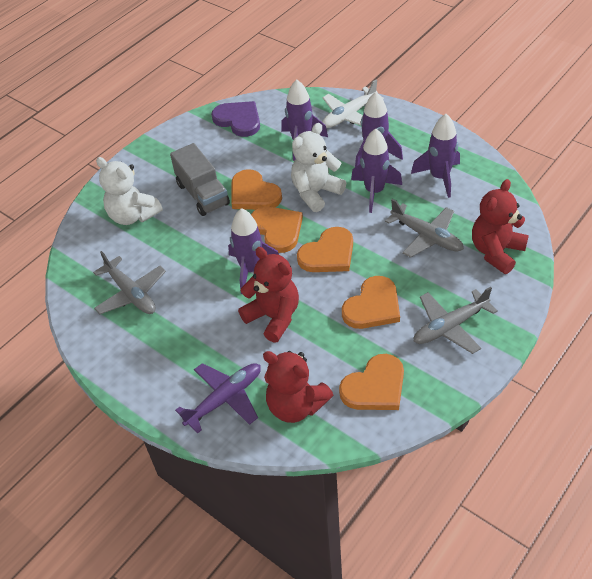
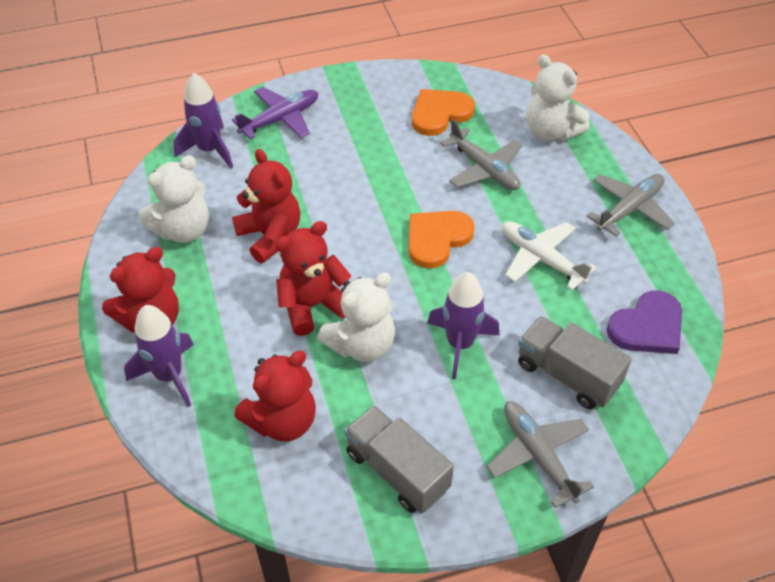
grey truck: [170,143,230,216] = 1 -> [344,405,454,513] [518,316,632,409] = 2
orange heart: [231,169,282,210] [251,207,303,253] [297,227,353,272] [339,354,404,410] [342,276,400,329] = 5 -> [408,211,475,269] [412,89,475,136] = 2
purple rocket: [228,208,279,294] [281,79,328,161] [351,128,402,213] [355,92,403,167] [411,114,460,198] = 5 -> [124,305,194,407] [173,73,233,168] [427,272,499,379] = 3
red teddy bear: [238,247,299,343] [263,351,333,423] [472,179,529,274] = 3 -> [102,247,179,333] [232,149,300,263] [234,351,316,441] [275,221,351,336] = 4
white teddy bear: [96,157,163,225] [291,123,346,212] = 2 -> [139,155,209,243] [317,272,395,362] [526,54,590,141] = 3

